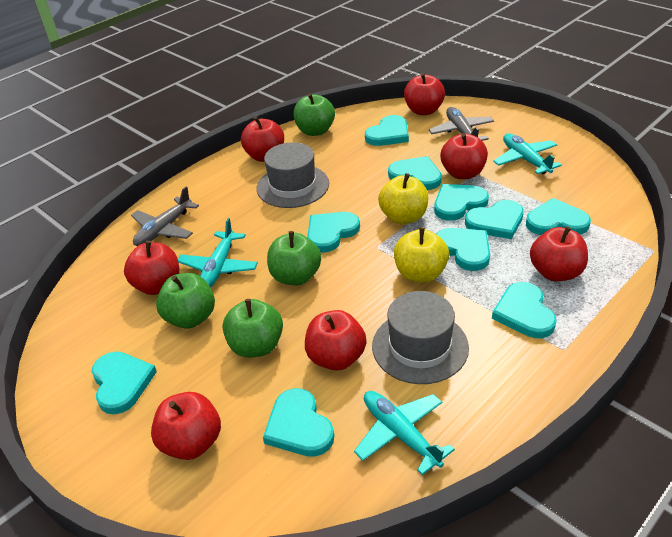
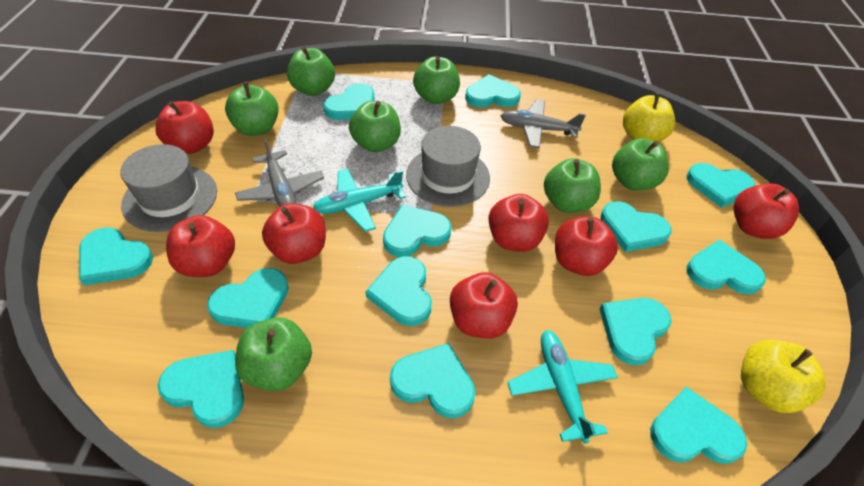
green apple: [156,273,215,329] [222,299,283,357] [267,231,321,285] [293,93,335,136] = 4 -> [225,82,279,136] [235,317,312,391] [287,46,335,96] [349,101,401,152] [413,56,460,104] [544,158,601,213] [612,138,669,191] = 7
turquoise heart: [92,352,157,414] [263,388,334,457] [307,212,360,253] [365,115,409,146] [388,156,442,190] [434,184,489,221] [436,228,490,271] [465,200,524,239] [492,282,557,338] [526,198,591,235] = 10 -> [79,227,153,285] [158,350,244,428] [207,268,289,328] [323,83,374,120] [365,256,432,326] [383,204,452,257] [390,343,475,418] [465,74,521,108] [600,298,672,366] [601,201,672,252] [650,387,747,464] [686,240,766,294] [687,163,755,208] = 13
turquoise plane: [178,218,258,288] [354,391,455,475] [493,133,562,174] = 3 -> [313,168,406,232] [507,330,618,444] = 2

